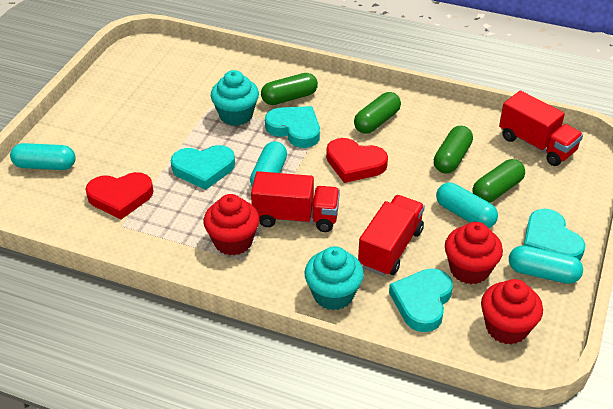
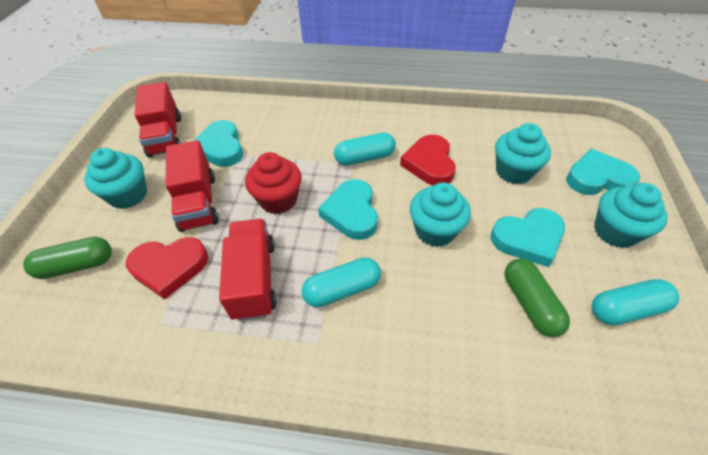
green capsule: [261,73,318,105] [354,92,401,134] [434,126,473,174] [472,159,525,203] = 4 -> [23,237,112,279] [504,258,570,337] = 2
red cupcake: [204,194,260,256] [445,222,503,284] [481,279,543,344] = 3 -> [245,152,301,214] = 1
turquoise capsule: [10,143,76,170] [250,141,287,186] [436,182,498,228] [509,246,583,284] = 4 -> [301,257,381,307] [334,132,396,166] [592,279,679,325] = 3
turquoise cupcake: [211,70,259,126] [304,246,364,310] = 2 -> [84,148,147,209] [410,183,471,247] [495,123,551,184] [594,183,668,248] = 4

